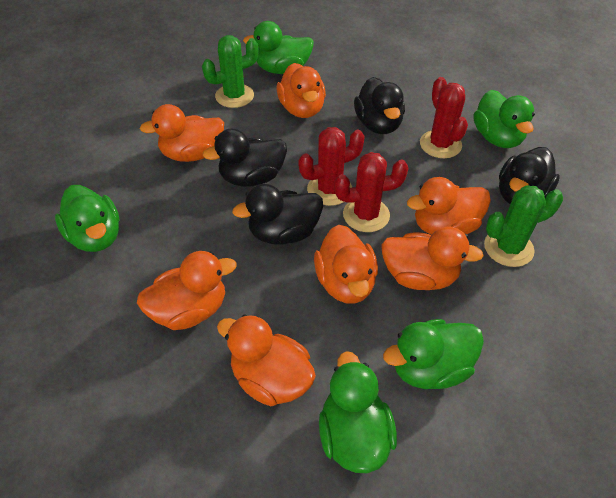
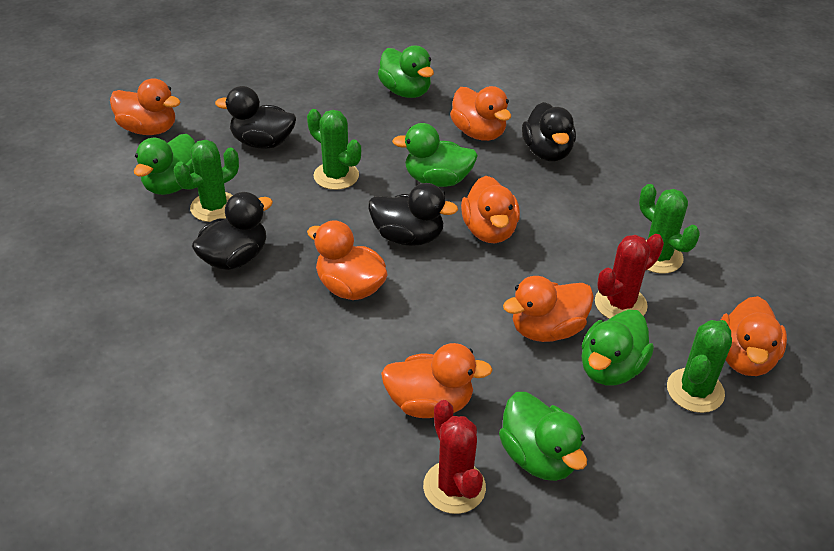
green cactus: [202,35,259,108] [484,185,563,267] = 2 -> [174,140,239,222] [307,109,361,190] [639,184,700,274] [667,320,732,413] = 4
red cactus: [298,127,365,206] [334,152,408,232] [420,77,468,158] = 3 -> [423,400,486,514] [595,234,664,319] = 2

